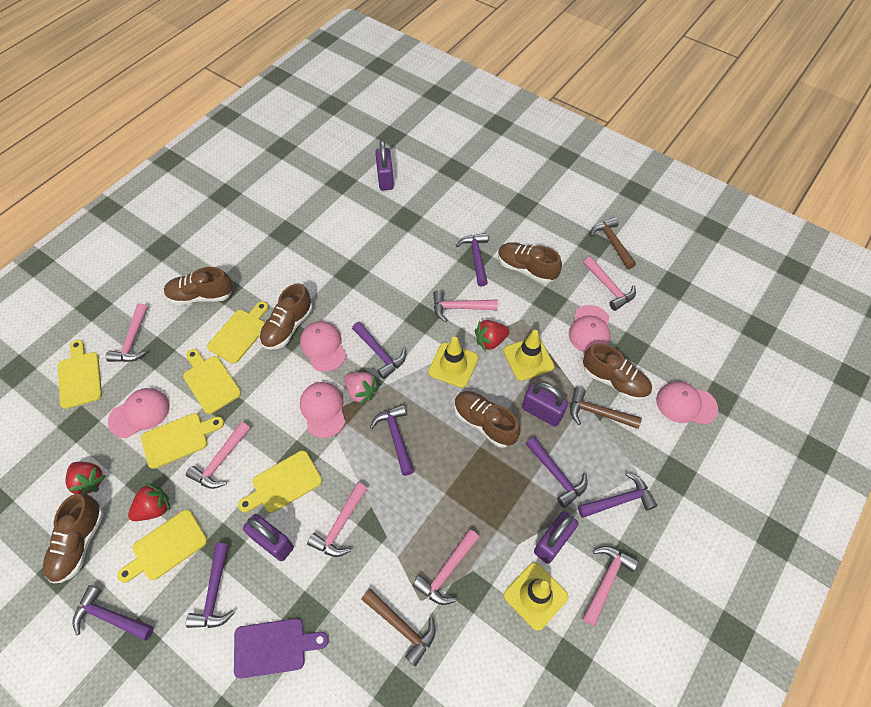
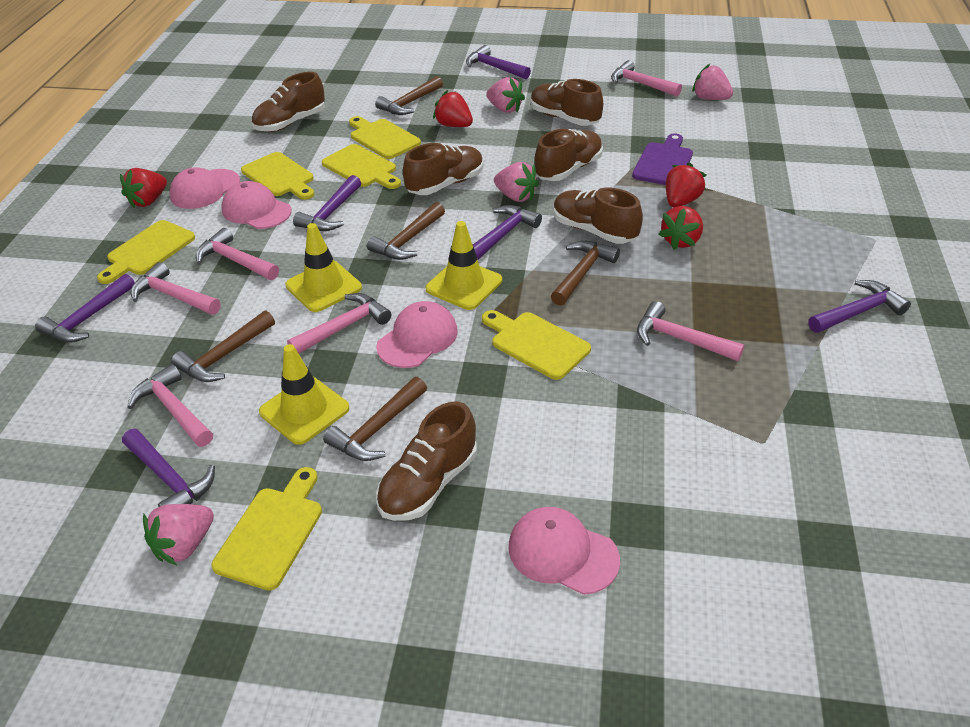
brown hammer: [361,589,436,666] [570,387,642,429] [590,217,636,269] = 3 -> [171,311,275,382] [323,377,427,461] [367,202,445,260] [375,76,443,115] [551,241,620,306] = 5
pink cap: [108,388,169,438] [300,321,346,372] [300,382,345,438] [569,305,610,352] [656,381,718,425] = 5 -> [169,167,240,209] [221,181,292,229] [376,301,458,368] [508,507,620,595] = 4
pink hammer: [106,303,148,362] [186,422,250,489] [307,482,368,557] [412,529,479,605] [433,290,498,322] [582,546,639,626] [583,257,636,311] = 7 -> [127,364,213,447] [131,262,221,315] [196,228,279,280] [287,293,391,354] [611,60,682,96] [637,301,744,361] = 6
pink strawberry: [344,372,379,405] = 1 -> [143,504,214,565] [486,77,525,113] [494,162,539,202] [692,64,733,100] = 4
purple hammer: [72,585,154,641] [186,543,234,628] [352,322,406,379] [370,404,414,476] [456,233,488,287] [526,437,588,508] [578,473,657,518] = 7 -> [35,274,135,343] [122,429,215,507] [293,175,361,231] [466,45,531,79] [473,205,542,260] [808,280,911,333] = 6
purple padlock: [243,514,294,561] [375,140,394,191] [522,382,568,427] [534,511,578,564] = 4 -> none = 0
red strawberry: [65,462,106,494] [128,483,170,521] [475,320,510,351] = 3 -> [120,168,167,209] [433,90,473,127] [659,206,703,250] [666,162,706,207] = 4

